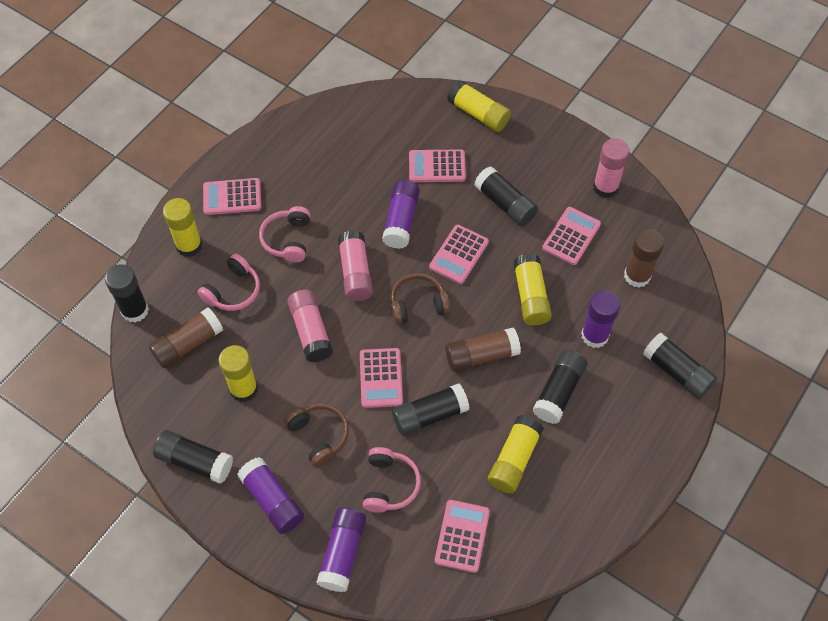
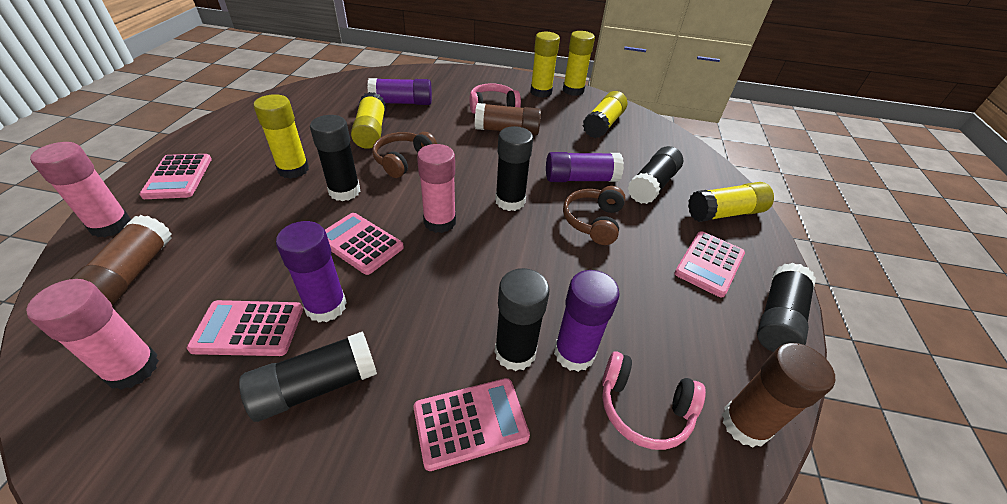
pink calculator: [203,178,261,215] [360,348,403,408] [409,149,466,182] [429,225,489,284] [435,500,490,573] [542,207,601,265] = 6 -> [140,154,212,199] [187,300,303,356] [325,213,404,275] [413,378,530,471] [674,231,745,297] = 5
pink headphones: [197,254,260,311] [259,206,310,262] [363,447,421,513] = 3 -> [469,83,521,114] [602,351,706,450] = 2
yellow glue stick: [163,198,203,257] [219,345,258,402] [447,80,511,132] [488,415,544,493] [513,253,552,326] = 5 -> [253,94,309,179] [351,92,386,149] [530,32,560,98] [563,31,595,96] [583,91,627,138] [688,182,774,222] = 6

